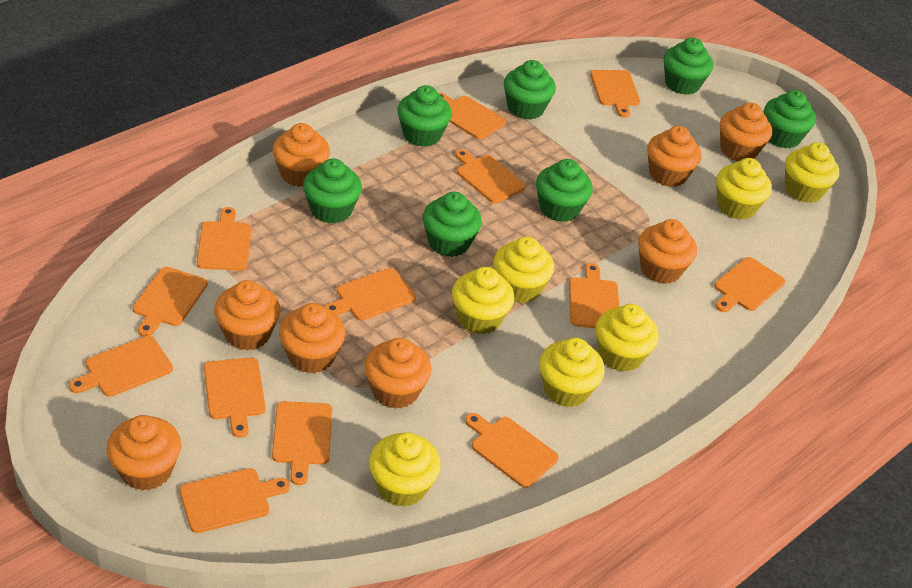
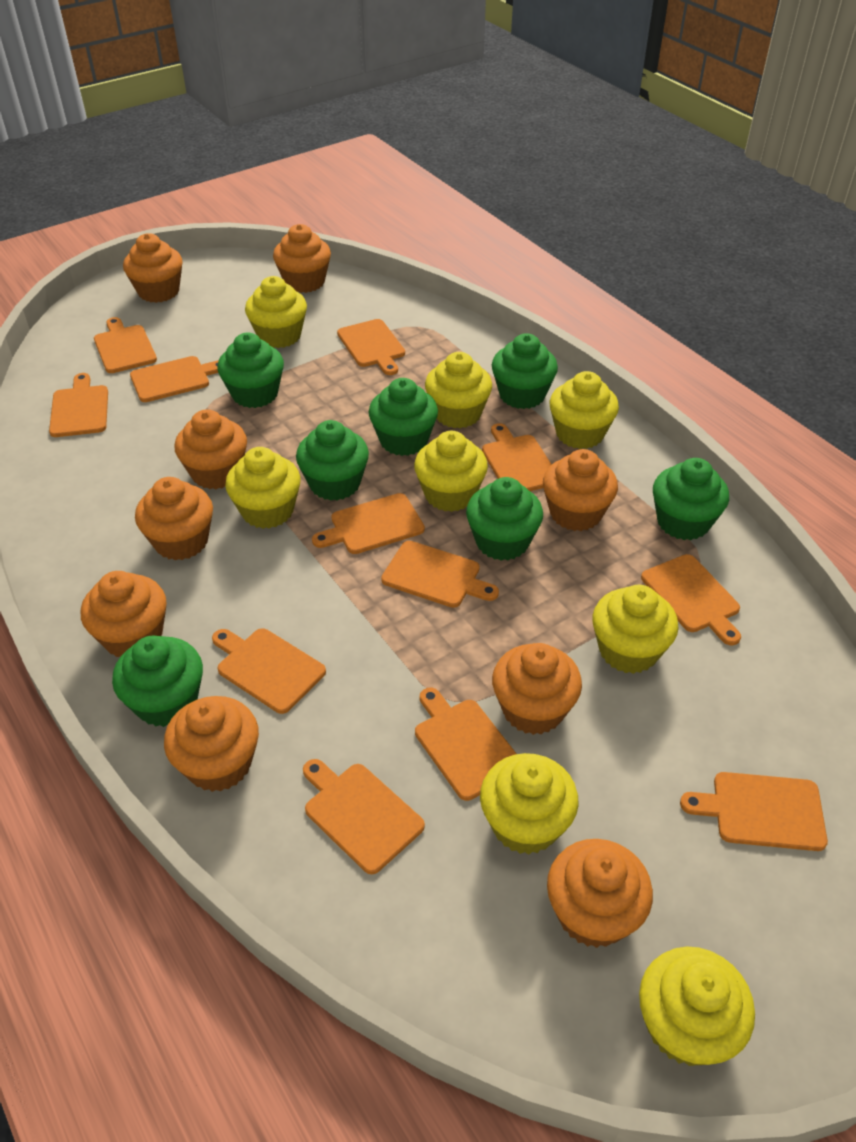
orange cupcake: [106,415,181,491] [214,280,280,350] [272,123,330,187] [279,303,345,373] [364,338,431,409] [638,219,697,284] [647,126,701,187] [720,103,772,161] = 8 -> [81,571,167,657] [123,233,183,303] [135,477,213,560] [164,696,259,792] [174,409,247,489] [273,224,331,293] [492,643,582,735] [543,449,618,531] [547,839,653,948] = 9
orange cutting board: [69,336,173,397] [133,267,208,337] [179,468,290,533] [197,207,251,271] [204,358,265,438] [272,401,332,485] [325,268,416,321] [439,93,506,140] [455,149,526,203] [465,413,559,488] [569,263,619,328] [590,70,640,118] [714,257,785,312] = 13 -> [49,373,108,437] [94,317,157,373] [130,356,219,402] [212,628,326,714] [303,759,425,874] [312,493,425,554] [337,319,405,375] [381,541,499,608] [415,688,517,801] [482,423,552,491] [641,554,741,646] [680,772,828,851] = 12
yellow cupcake: [369,432,441,507] [452,267,514,334] [493,237,554,303] [539,338,605,407] [595,304,659,372] [716,158,772,220] [785,142,839,203] = 7 -> [225,447,301,529] [245,276,307,348] [414,431,488,512] [425,352,492,428] [480,753,579,854] [550,371,619,449] [592,585,679,674] [639,946,755,1066] = 8

